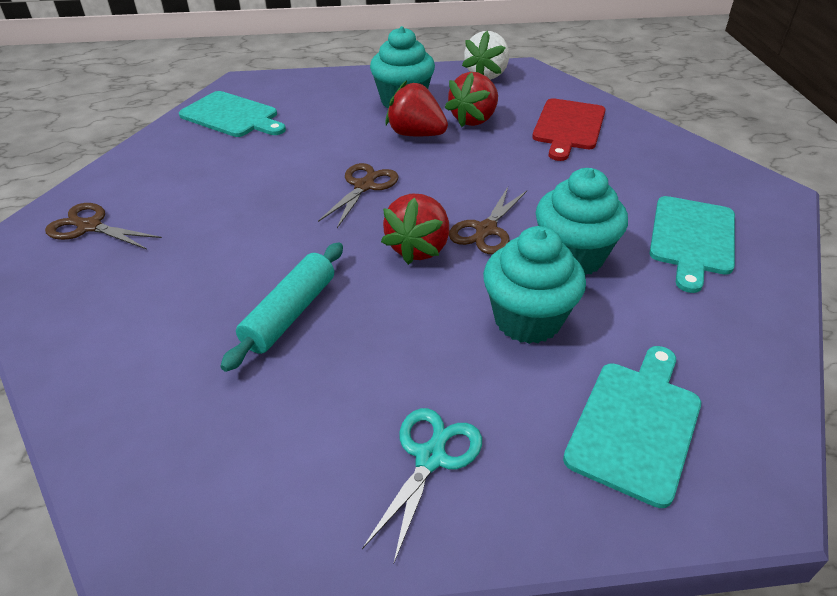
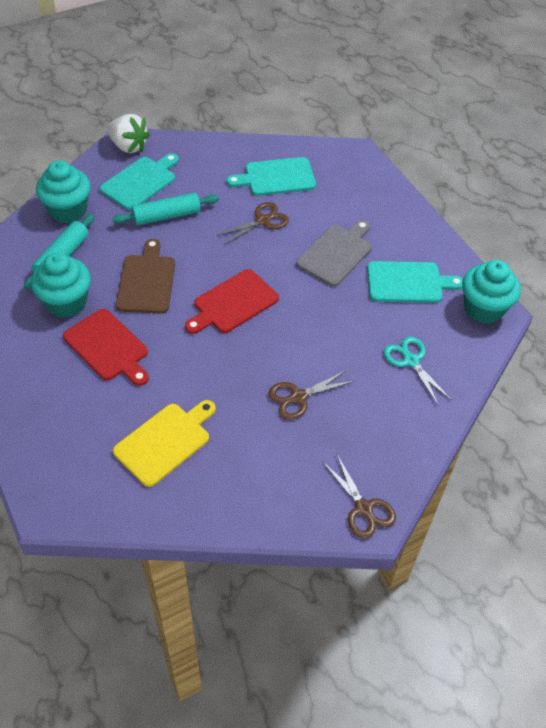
brown cutting board: none = 0 -> [116,239,175,314] = 1
grey cutting board: none = 0 -> [296,220,372,286] = 1
red cutting board: [532,98,605,161] = 1 -> [63,309,149,386] [185,269,279,334] = 2
red strawberry: [381,194,449,265] [385,80,448,136] [445,72,498,127] = 3 -> none = 0
turquoise rolling pin: [220,242,343,372] = 1 -> [24,213,95,289] [112,193,219,225] = 2
yellow cutting board: none = 0 -> [113,400,216,487] = 1

